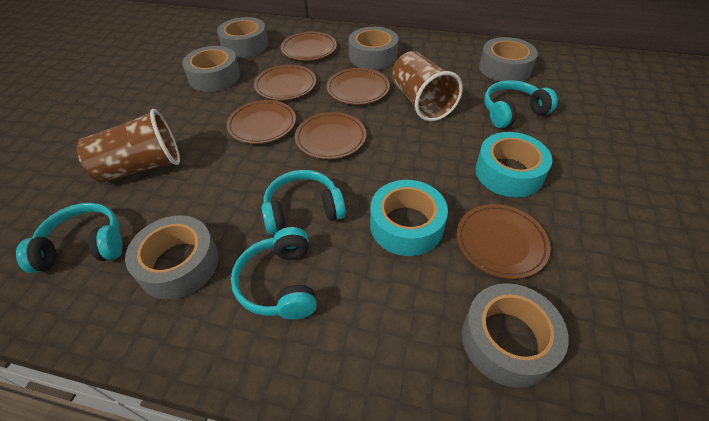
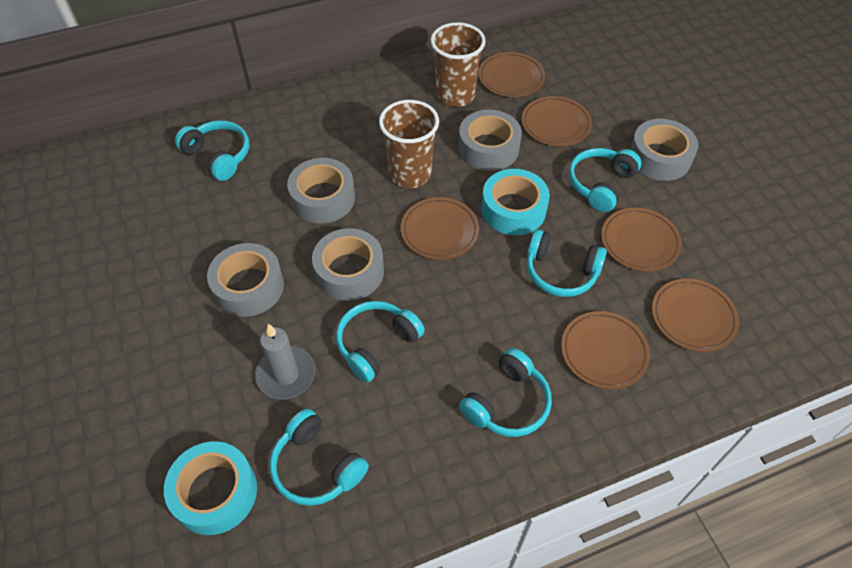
grey candle: none = 0 -> [255,324,316,400] = 1
grey tape: [125,215,219,299] [182,46,240,92] [217,17,268,58] [349,27,399,70] [462,283,569,388] [479,37,538,82] = 6 -> [207,243,284,317] [287,158,355,224] [312,228,384,301] [458,110,522,171] [630,119,698,181] = 5
turquoise headphones: [16,203,123,273] [231,227,317,320] [262,170,346,235] [484,80,558,128] = 4 -> [175,120,250,181] [270,409,369,506] [336,301,425,383] [459,348,552,437] [527,229,607,297] [569,148,641,212] = 6

